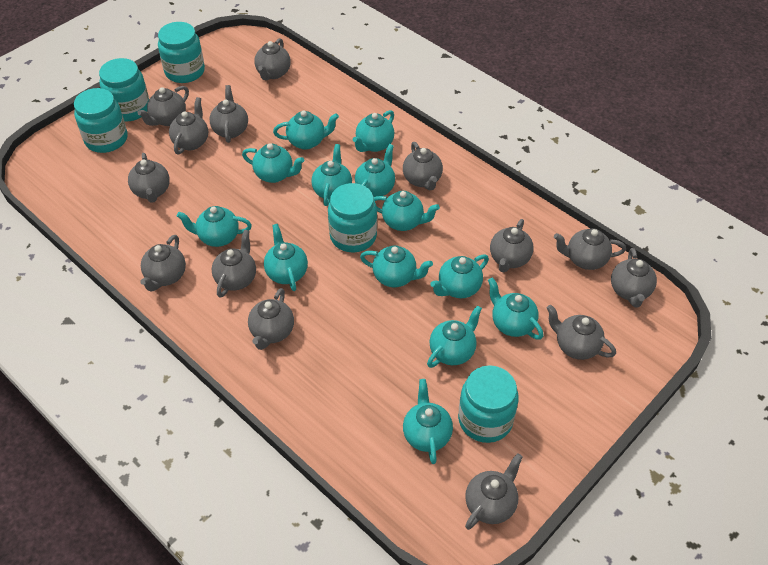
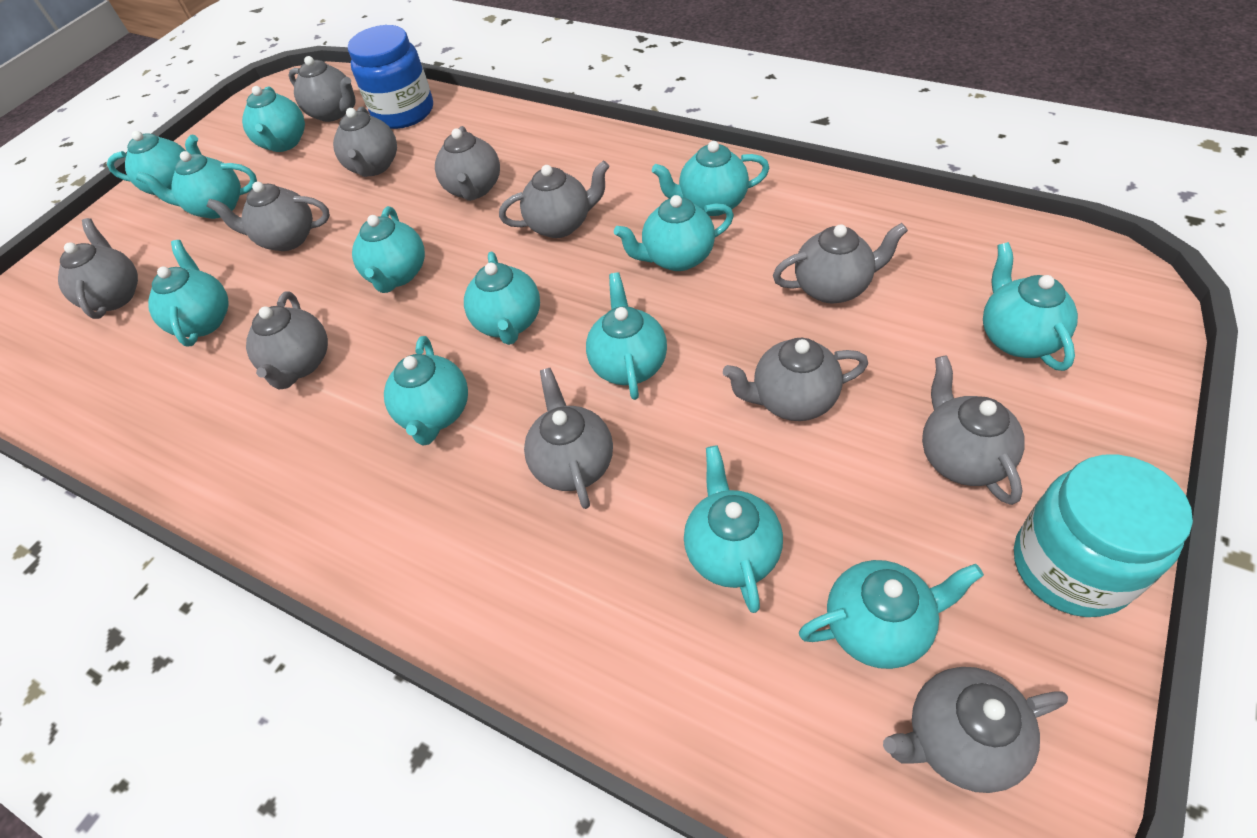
blue jar: none = 0 -> [348,25,433,129] = 1
grey teapot: [128,153,170,203] [138,86,189,126] [140,235,186,291] [169,97,208,154] [209,85,248,143] [212,230,256,297] [248,288,294,350] [254,38,291,80] [403,142,443,190] [465,453,523,530] [490,219,534,272] [546,305,616,360] [554,228,626,270] [611,248,657,307] = 14 -> [58,218,138,319] [207,182,330,251] [246,291,328,390] [289,56,356,122] [333,107,397,177] [435,126,500,201] [499,160,610,238] [524,368,613,509] [723,338,868,421] [773,223,908,303] [883,667,1068,793] [922,355,1025,505] = 12
turquoise jar: [74,88,127,153] [99,58,149,121] [158,22,205,83] [328,183,377,252] [458,365,519,443] = 5 -> [1014,454,1193,617] = 1

